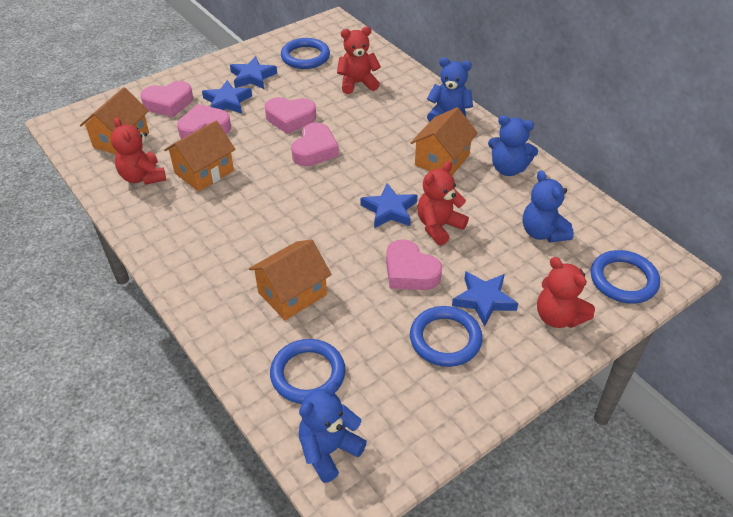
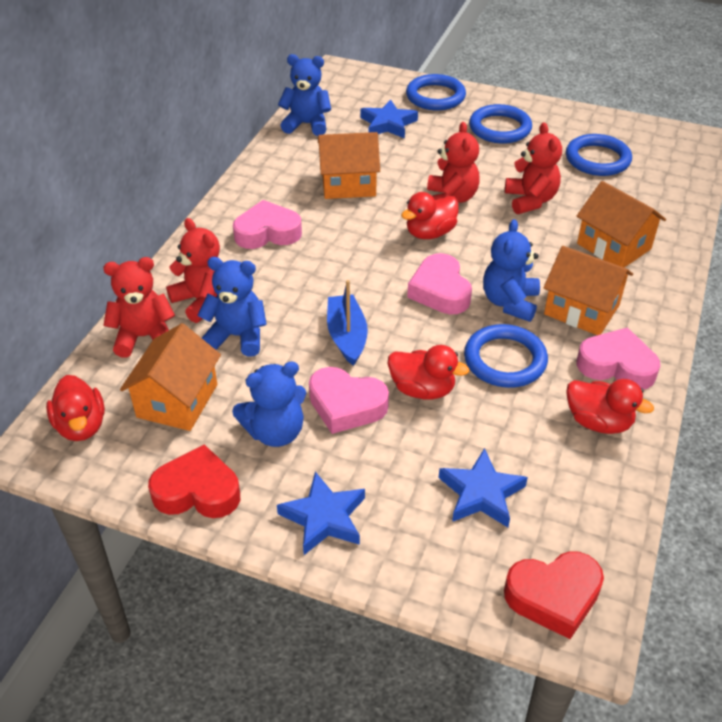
blue boat: none = 0 -> [327,280,368,366] = 1
blue star: [202,80,252,113] [230,56,277,89] [360,183,417,228] [452,271,519,327] = 4 -> [277,472,365,555] [361,99,418,139] [439,448,528,527] = 3
pink heart: [141,81,193,117] [177,104,231,139] [265,97,316,134] [291,123,339,166] [386,239,442,290] = 5 -> [233,200,302,249] [309,367,389,434] [407,253,472,314] [576,327,660,390] = 4
red duck: none = 0 -> [46,375,105,441] [388,345,469,400] [401,192,459,239] [566,379,654,434] = 4
red heart: none = 0 -> [148,444,240,518] [504,551,604,639] = 2

